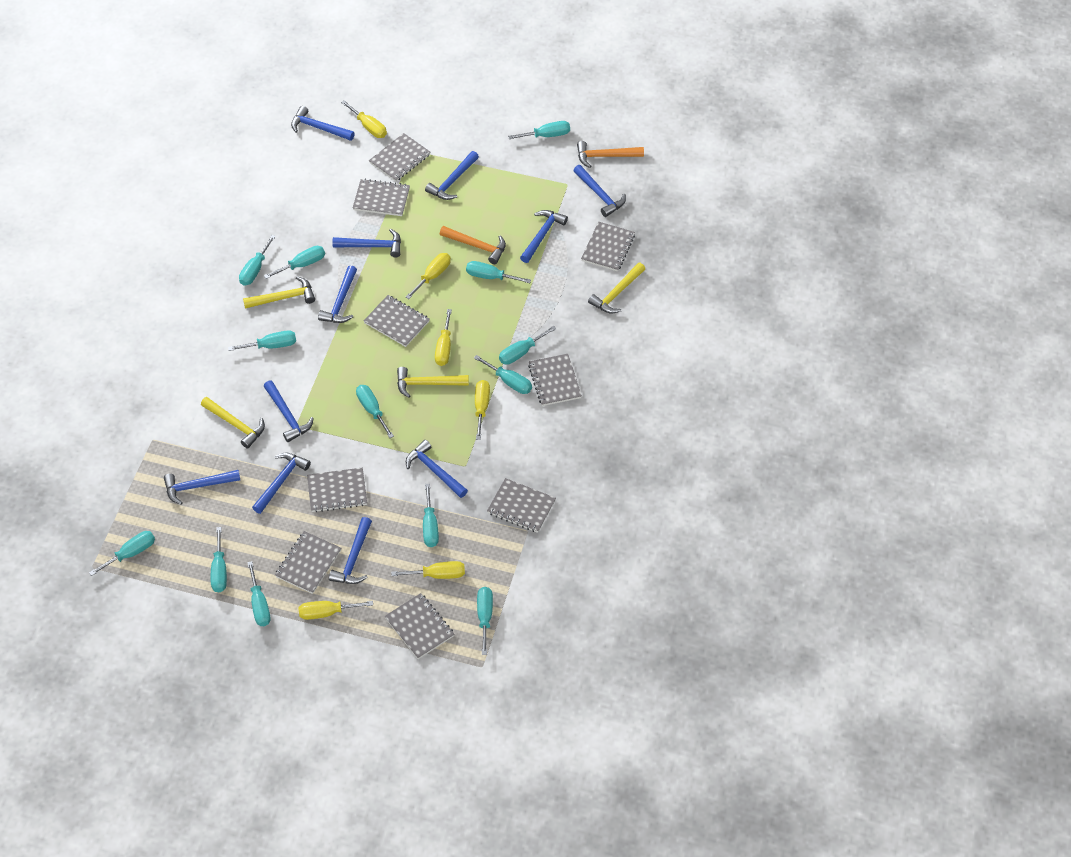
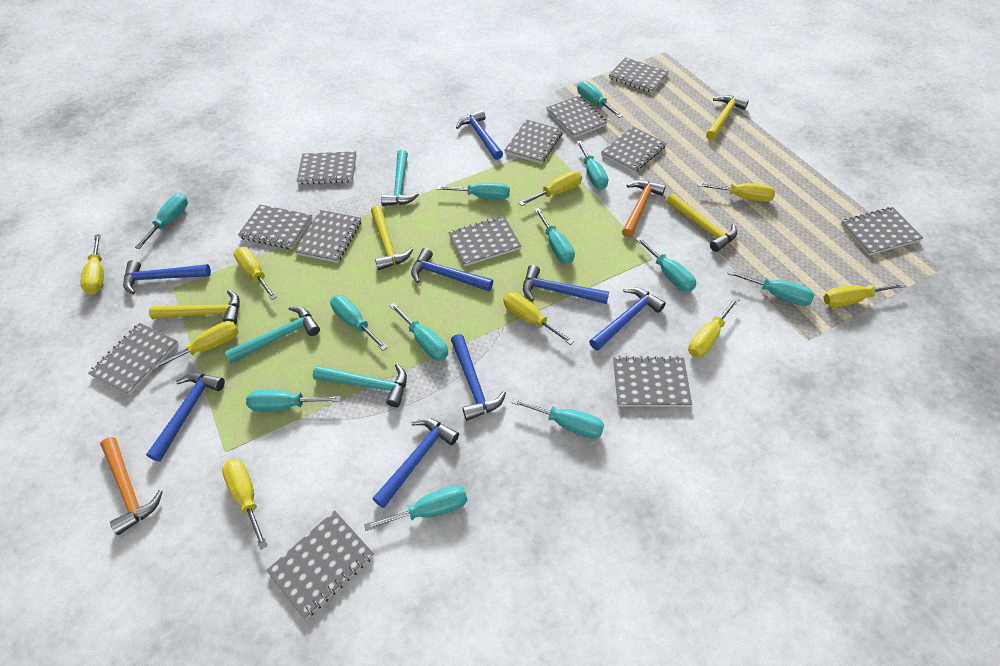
blue hammer: [164,470,240,505] [252,452,311,514] [264,381,314,442] [291,106,355,141] [318,265,357,323] [329,517,372,584] [332,229,401,258] [406,440,468,498] [425,151,479,200] [520,210,568,263] [573,165,626,217] = 11 -> [123,260,211,294] [146,373,225,462] [372,418,459,508] [411,248,493,291] [451,334,506,421] [456,110,503,160] [523,265,609,304] [589,287,666,350] = 8
grey notebook: [275,531,341,594] [307,468,367,513] [353,179,410,216] [364,295,430,347] [369,133,430,181] [384,593,454,659] [487,478,556,533] [528,354,582,406] [581,222,635,272] = 9 -> [88,323,179,395] [238,205,312,249] [266,510,374,619] [294,210,361,263] [297,151,356,185] [448,216,521,266] [504,120,563,164] [546,96,607,138] [601,126,667,173] [609,57,669,93] [613,356,692,407] [840,207,923,256] = 12
turquoise hammer: none = 0 -> [225,307,320,363] [313,364,407,407] [381,150,419,206] = 3
turquoise screwdriver: [89,531,155,576] [211,527,227,592] [228,330,296,351] [239,235,276,286] [247,561,270,626] [264,246,325,279] [356,385,394,438] [423,484,439,547] [466,261,531,283] [474,355,532,394] [477,587,493,655] [499,326,557,365] [508,121,570,139] = 13 -> [135,194,188,249] [246,390,341,412] [330,295,388,351] [364,485,468,531] [389,303,448,360] [437,183,510,200] [511,397,604,439] [534,208,575,264] [576,141,608,190] [577,81,623,118] [636,237,696,292] [727,270,814,306] = 12
yellow screwdriver: [299,601,373,620] [341,100,387,138] [391,561,465,579] [406,253,451,299] [435,309,452,366] [475,380,490,440] = 6 -> [80,234,104,295] [150,321,239,371] [222,459,267,550] [233,247,277,300] [503,292,574,345] [519,171,582,206] [688,297,739,358] [698,183,775,202] [823,282,906,307] = 9

